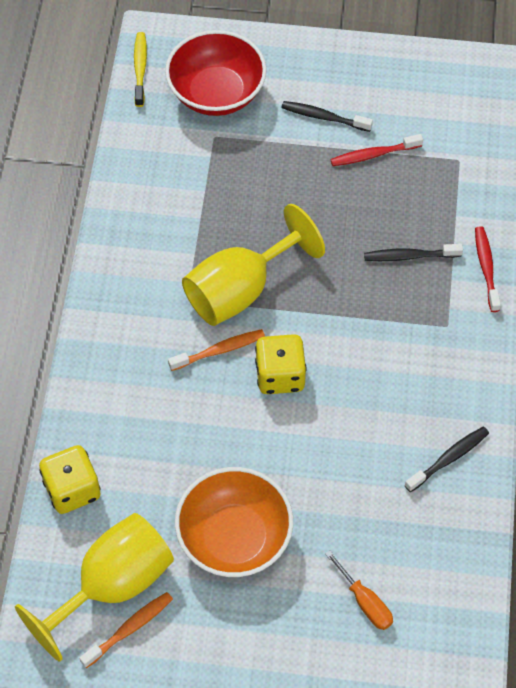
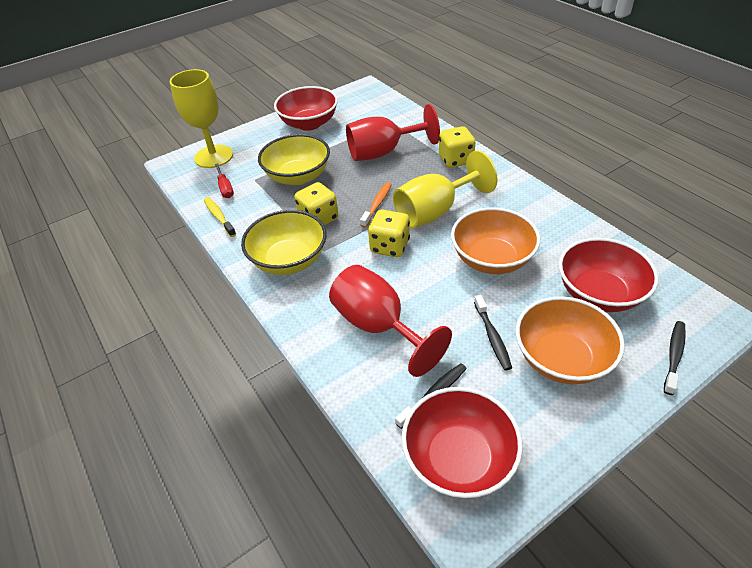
orange bowl: [175,467,293,577] = 1 -> [451,207,540,274] [516,296,625,384] = 2
orange screwdriver: [325,550,393,630] = 1 -> none = 0
orange toothbrush: [79,592,173,668] [168,329,265,371] = 2 -> [360,182,392,228] = 1
red bowl: [165,30,267,116] = 1 -> [274,86,338,131] [401,387,523,498] [559,238,659,312] = 3
red goblet: none = 0 -> [329,265,452,377] [346,104,440,161] = 2
red screwdriver: none = 0 -> [215,163,234,198] = 1
red toothbrush: [330,134,423,166] [475,226,501,312] = 2 -> none = 0
yellow bowl: none = 0 -> [241,210,327,275] [258,134,330,185] = 2
yellow dice: [39,445,101,514] [255,334,307,394] = 2 -> [294,182,338,226] [368,209,410,257] [439,126,476,168] = 3

